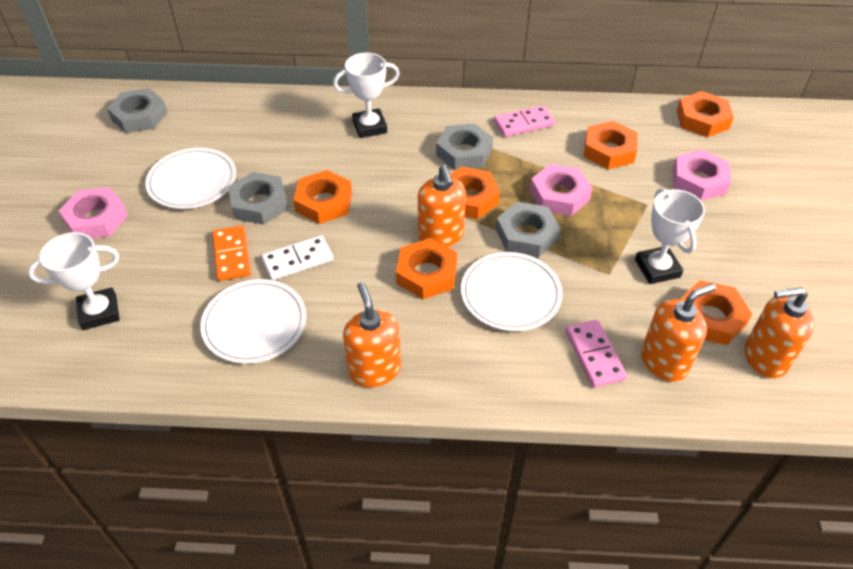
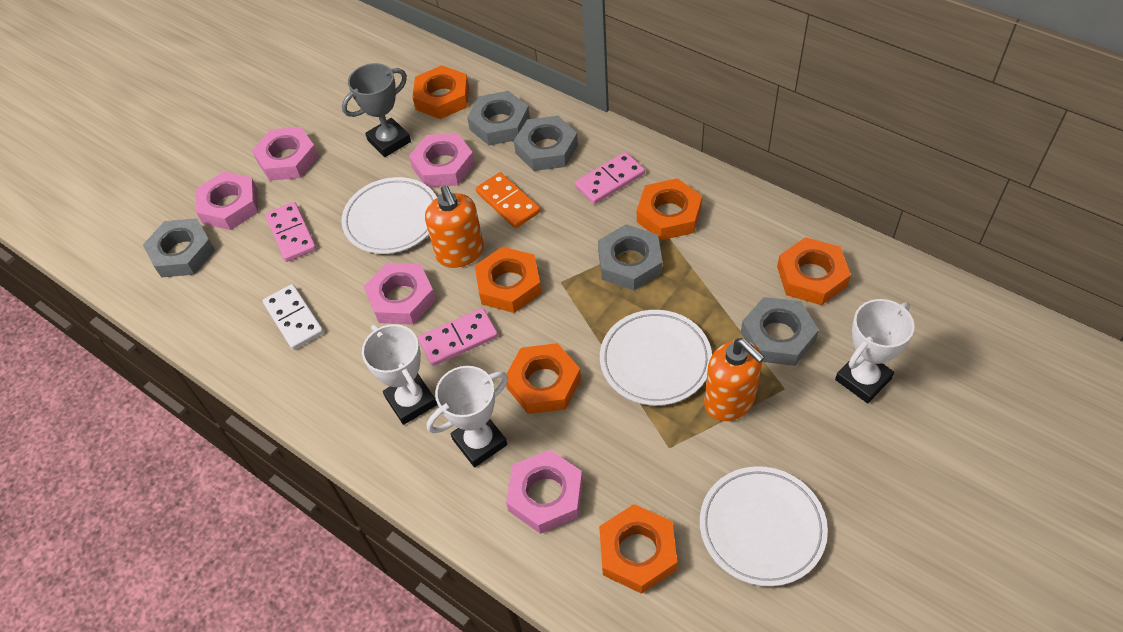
grey nut: [107,88,167,133] [228,172,288,225] [436,123,493,170] [496,202,561,258] = 4 -> [143,218,215,277] [467,91,530,145] [514,116,578,171] [598,224,663,290] [741,297,819,366] = 5
grey trophy: none = 0 -> [342,63,411,157] = 1
orange soap dispenser: [343,282,401,387] [418,165,466,247] [641,283,716,382] [745,287,815,378] = 4 -> [425,185,484,268] [704,338,765,421] = 2
pink domino: [494,105,555,137] [566,320,627,387] = 2 -> [265,202,316,262] [418,308,498,366] [575,152,645,204] = 3
pink nut: [59,187,128,239] [530,164,592,216] [673,149,731,201] = 3 -> [196,172,258,230] [252,127,319,181] [364,263,436,325] [409,133,475,187] [506,450,583,534] = 5

